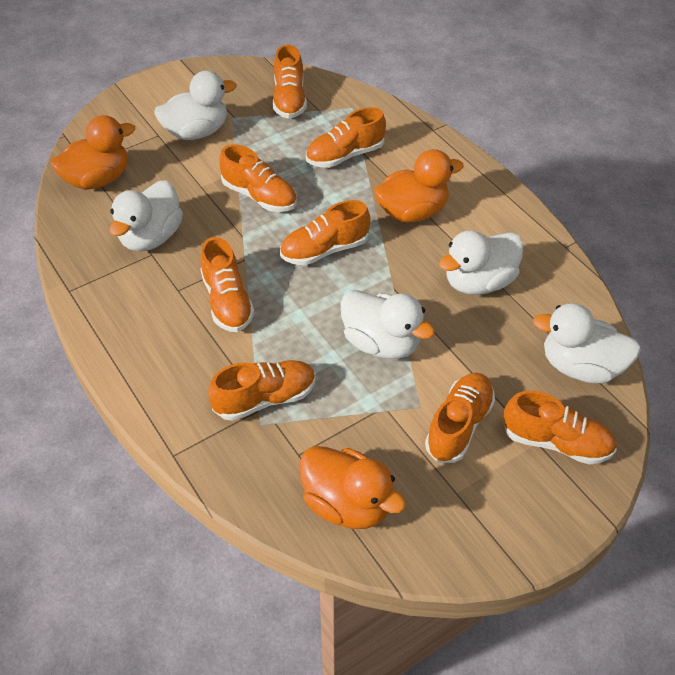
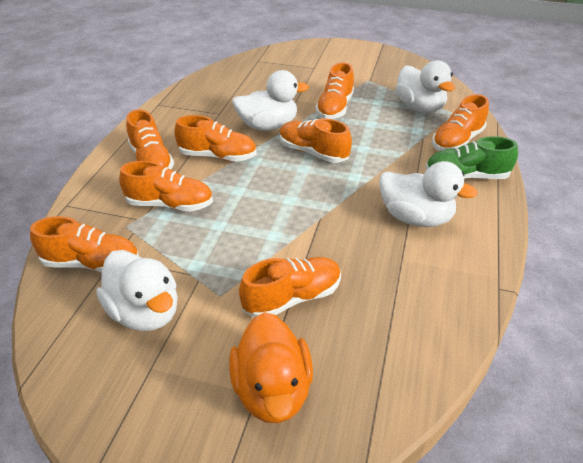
green shoe: none = 0 -> [425,136,518,179] = 1
orange duck: [51,115,135,190] [300,446,406,529] [374,149,464,223] = 3 -> [229,312,313,423] = 1
white duck: [109,180,183,251] [154,71,237,140] [340,290,435,359] [439,230,524,295] [533,303,641,383] = 5 -> [96,250,178,331] [232,70,309,131] [379,161,477,227] [395,60,455,113] = 4

